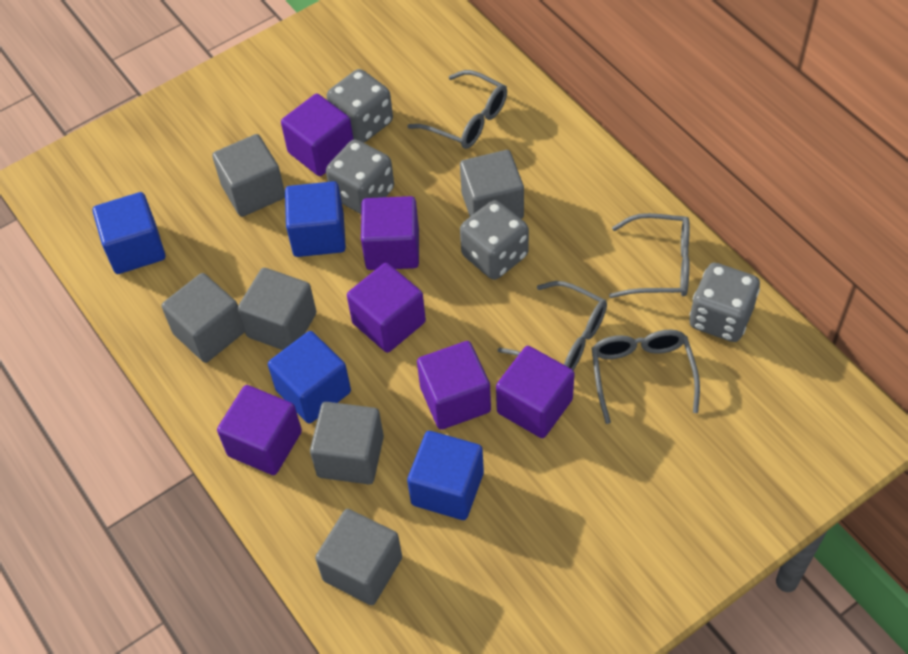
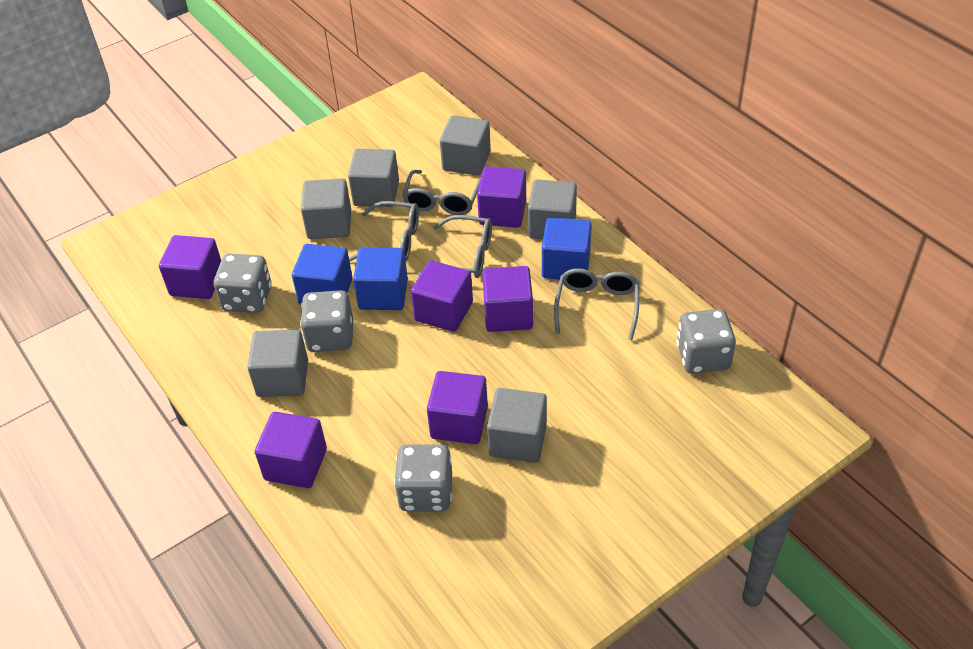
blue cube: [93,192,165,274] [268,331,351,423] [285,181,346,257] [407,431,484,520] = 4 -> [292,244,352,305] [353,247,408,310] [542,217,592,280] = 3

